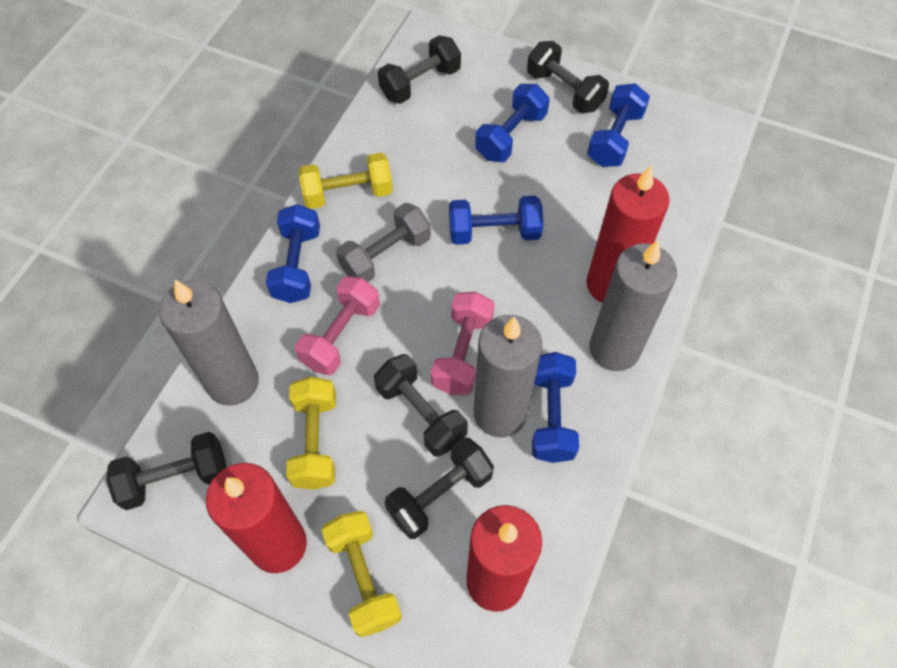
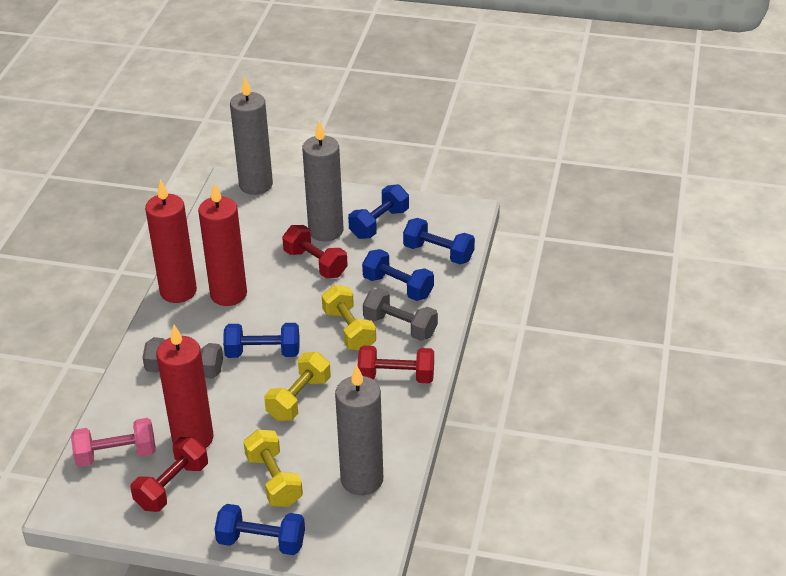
black dumbbell: [106,432,226,510] [374,354,468,457] [378,35,461,104] [385,437,494,539] [527,41,609,114] = 5 -> none = 0
grey dumbbell: [336,203,431,282] = 1 -> [142,337,223,379] [363,288,438,341] = 2
pink dumbbell: [295,276,380,375] [431,292,495,395] = 2 -> [71,418,156,467] = 1
red dumbbell: none = 0 -> [131,437,208,512] [282,225,348,278] [358,346,434,384] = 3

